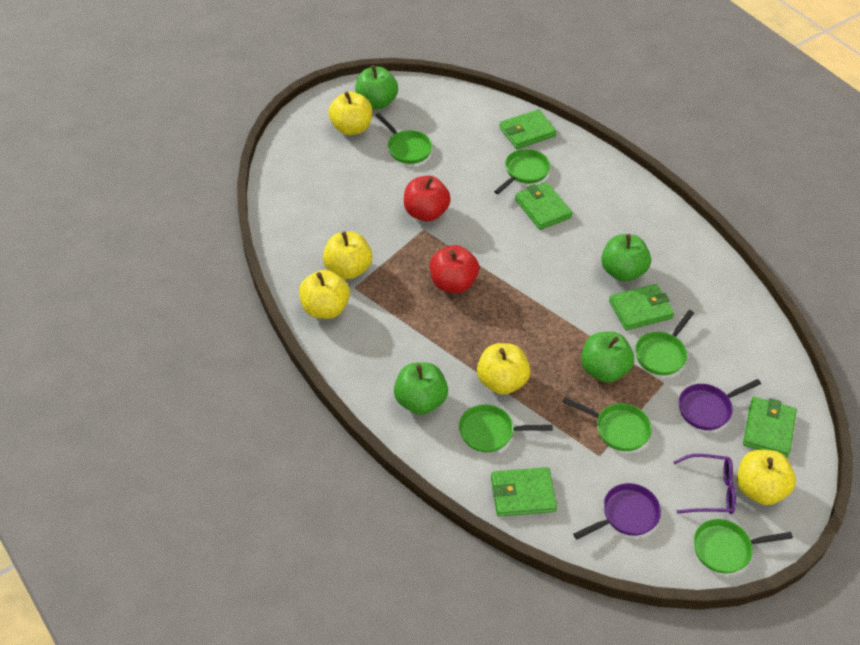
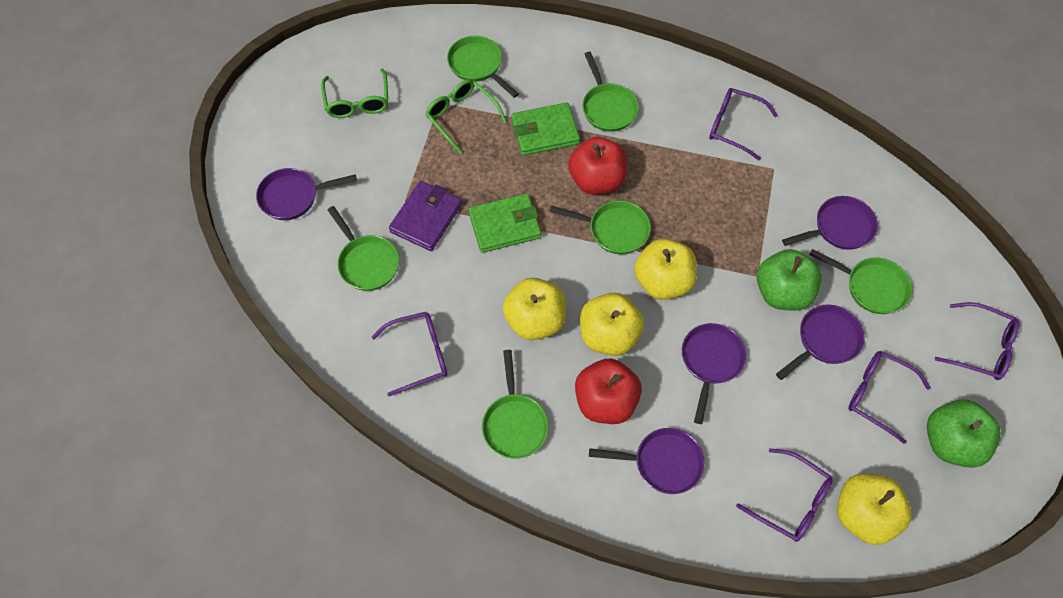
green apple: [355,65,398,109] [394,362,448,415] [581,332,634,382] [601,234,651,282] = 4 -> [757,249,822,311] [927,399,1001,468] = 2
green glasses: none = 0 -> [321,69,388,118] [425,79,507,155] = 2
green wallet: [491,467,557,517] [499,109,557,149] [515,182,573,230] [609,284,674,330] [743,397,797,458] = 5 -> [468,193,541,253] [511,102,580,156] = 2
purple glasses: [673,454,736,514] = 1 -> [372,312,447,396] [709,88,778,161] [736,448,833,542] [848,351,931,444] [935,302,1019,380] = 5
purple pan: [573,483,661,540] [679,379,761,430] = 2 -> [256,168,357,220] [589,428,705,494] [682,323,746,424] [776,305,865,380] [782,196,878,250] = 5
purple wallet: none = 0 -> [389,181,462,251] = 1
yellow apple: [299,270,350,319] [323,232,372,279] [328,92,372,135] [477,343,530,395] [737,450,796,505] = 5 -> [503,278,566,340] [580,293,644,356] [634,239,697,300] [837,473,912,545] = 4

